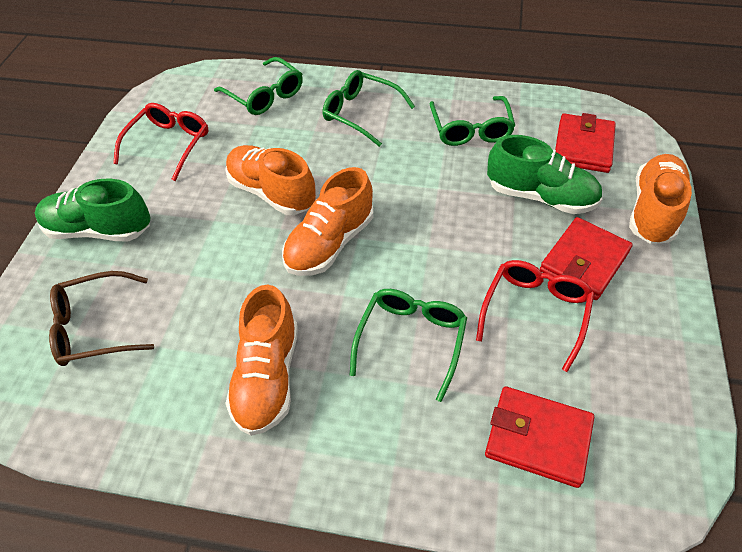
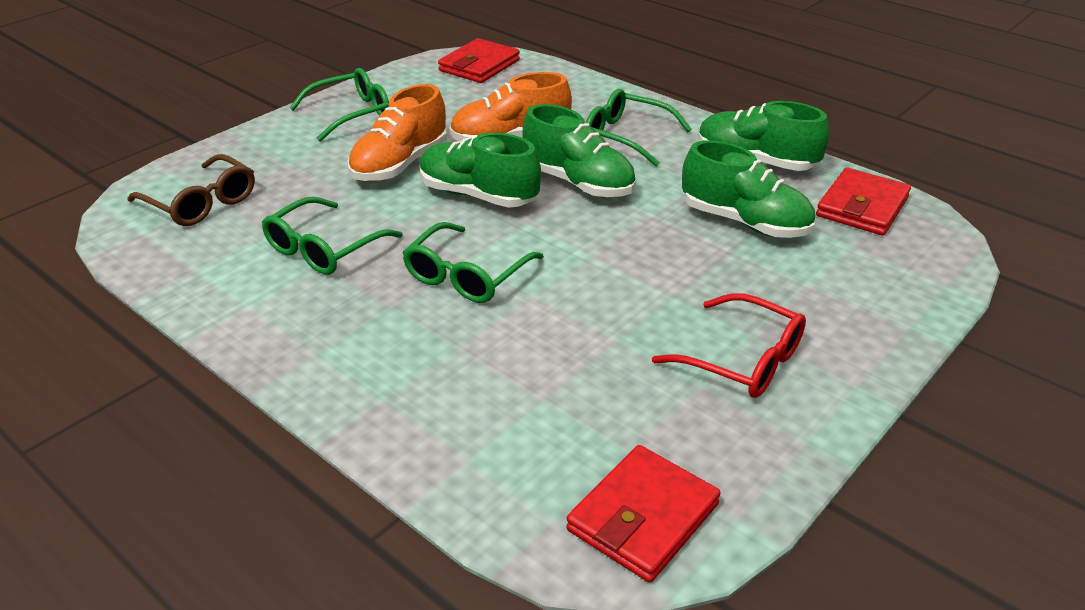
green shoe: [35,179,150,241] [487,135,602,214] = 2 -> [420,133,541,208] [523,104,636,198] [682,140,815,238] [698,101,829,171] = 4
orange shoe: [225,145,316,215] [225,284,298,436] [282,167,373,276] [629,154,692,244] = 4 -> [348,84,447,182] [449,72,572,141] = 2
red glasses: [113,103,209,181] [476,260,594,372] = 2 -> [652,293,806,398] = 1

